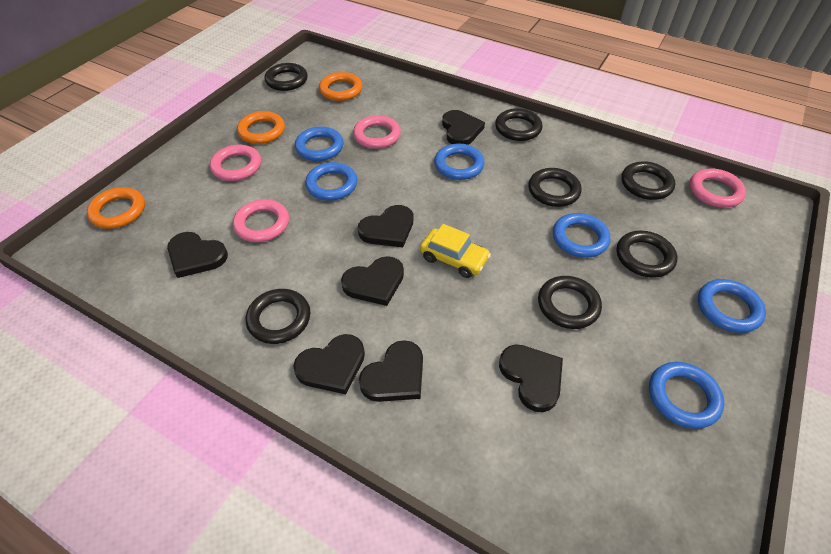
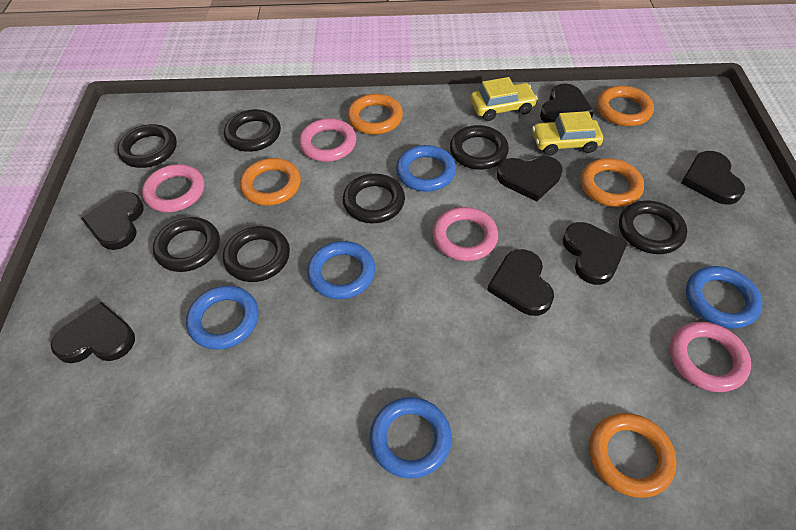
blue ring: [295,127,344,161] [305,162,357,201] [434,143,485,180] [553,213,611,258] [649,362,724,429] [698,279,766,333] = 6 -> [186,285,259,350] [307,241,375,299] [370,397,452,479] [396,145,456,192] [686,266,763,329] = 5
orange ring: [87,187,145,229] [237,111,285,144] [319,72,362,101] = 3 -> [240,158,301,206] [347,94,403,135] [580,158,644,207] [589,413,677,498] [597,86,654,126] = 5
yellow car: [420,224,491,278] = 1 -> [470,77,538,121] [532,111,603,156] = 2

